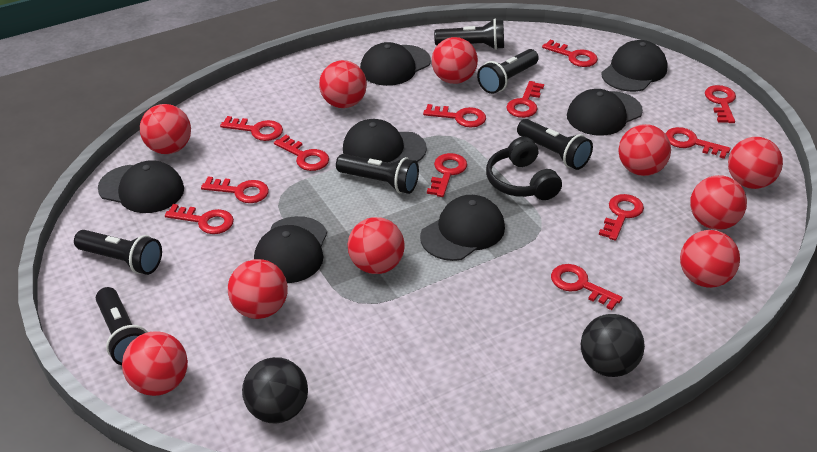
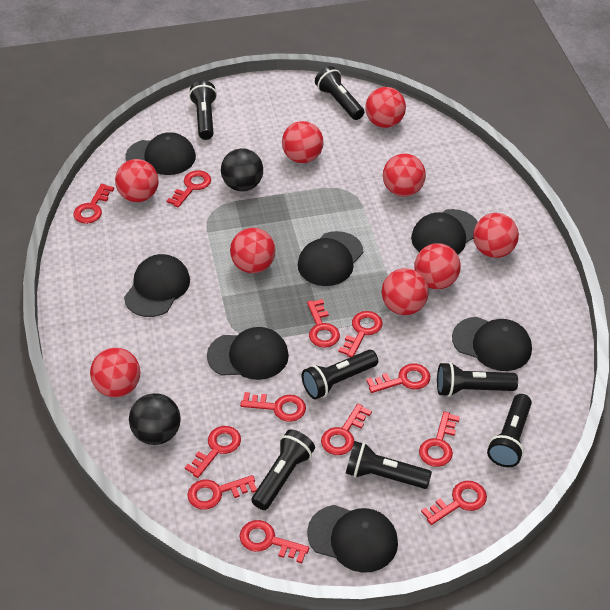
black flashlight: [74,230,162,275] [96,287,147,365] [336,154,419,194] [434,19,504,50] [477,49,539,94] [517,119,593,170] = 6 -> [189,81,217,140] [251,429,315,510] [302,350,378,399] [315,66,364,120] [346,441,432,489] [437,362,518,397] [487,394,532,467] = 7
black headphones: [486,137,562,200] = 1 -> none = 0
red ball: [122,331,188,396] [140,104,191,154] [228,259,288,319] [319,60,367,108] [347,217,405,274] [432,37,478,84] [618,124,671,176] [680,230,740,288] [690,175,747,230] [728,137,783,189] = 10 -> [90,348,141,397] [115,159,159,202] [230,228,276,273] [282,121,324,163] [365,87,406,128] [382,268,429,315] [383,153,426,197] [414,243,461,289] [473,213,519,258] = 9

